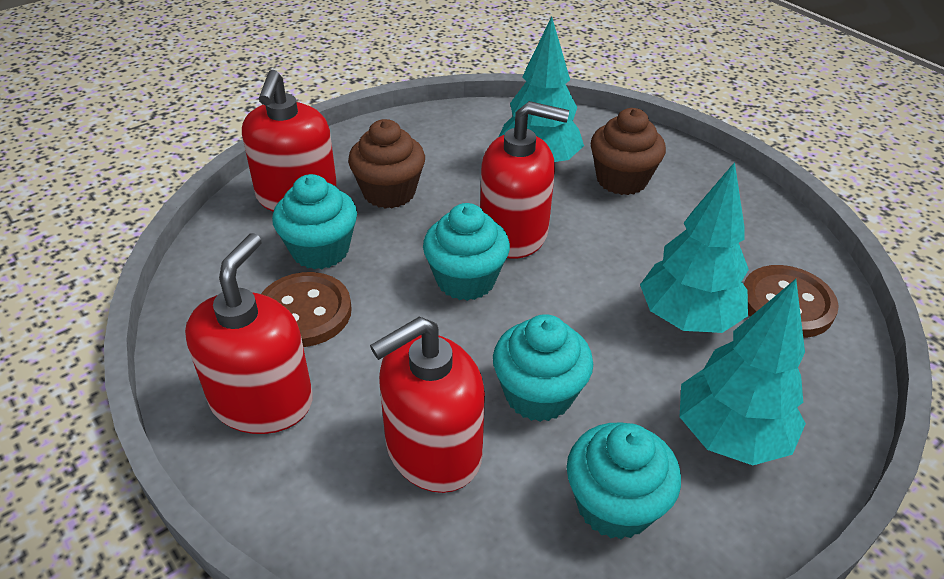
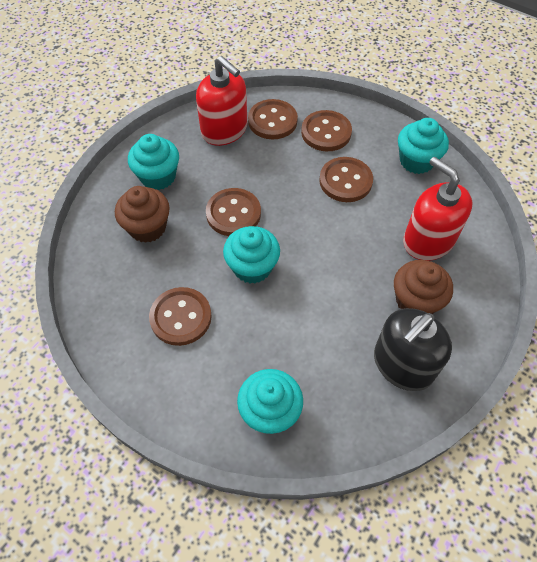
black soap dispenser: none = 0 -> [374,308,452,391] = 1
brown button: [261,272,352,347] [744,265,839,338] = 2 -> [149,287,212,346] [206,188,261,236] [248,99,298,140] [301,110,352,151] [319,157,373,202] = 5
red soap dispenser: [185,233,313,434] [242,70,337,212] [370,317,485,493] [480,101,569,259] = 4 -> [196,56,248,146] [403,157,473,261] = 2
turquoise tree: [499,16,584,162] [640,162,749,333] [679,279,806,465] = 3 -> none = 0

